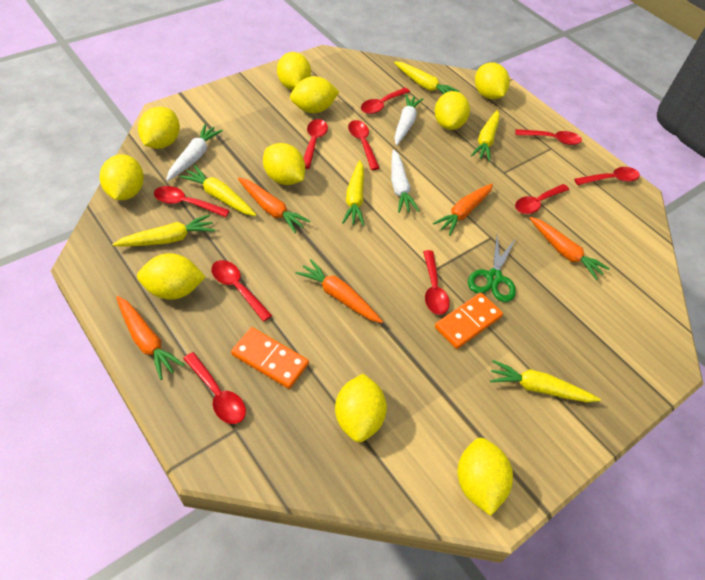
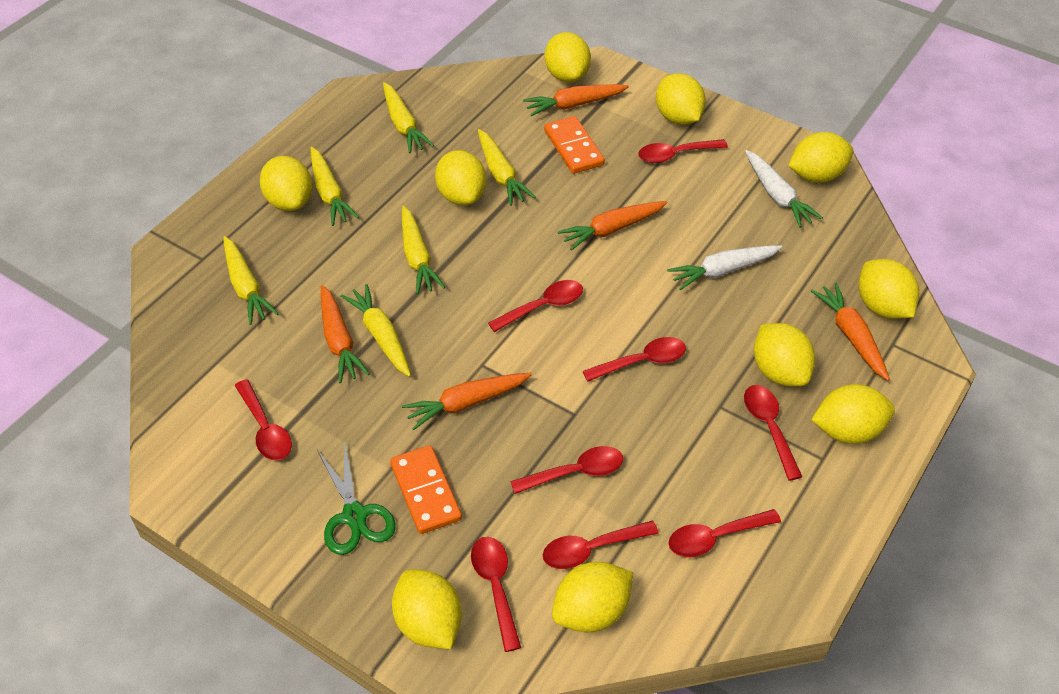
red spoon: [154,186,230,217] [183,352,246,424] [211,260,272,322] [303,119,328,169] [348,120,380,170] [361,87,410,114] [423,250,450,315] [515,129,582,145] [515,184,569,214] [574,167,640,185] = 10 -> [235,379,292,460] [471,537,521,652] [488,280,583,332] [510,446,623,494] [543,521,659,569] [583,337,686,382] [638,139,728,163] [668,509,781,557] [744,385,802,481] = 9
white carrot: [166,124,223,181] [391,149,419,213] [394,94,423,146] = 3 -> [667,245,782,290] [745,150,823,228] = 2

